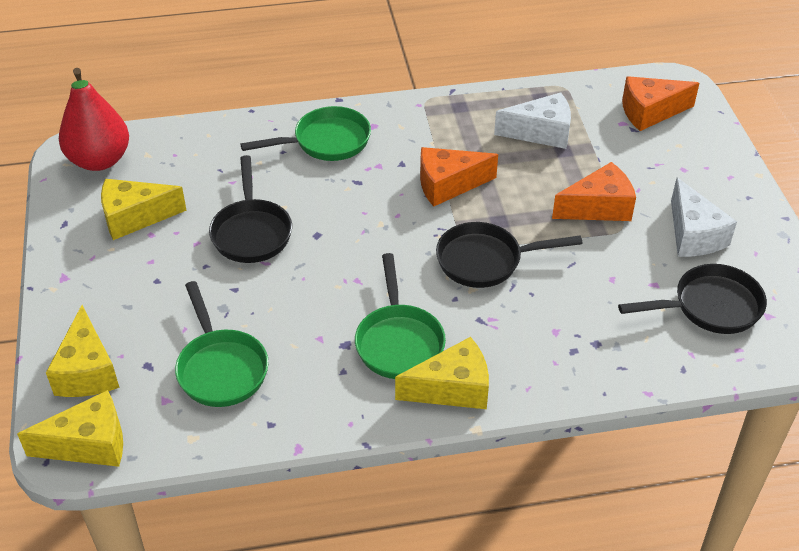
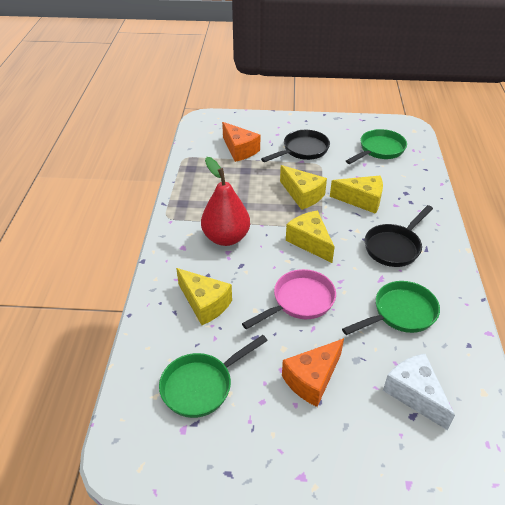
black pan: [209,155,292,263] [436,222,583,288] [618,264,767,334] = 3 -> [261,130,330,162] [365,205,433,267] = 2
orange cheese: [420,147,498,207] [552,162,636,221] [622,76,700,131] = 3 -> [222,122,260,162] [282,338,344,407] = 2
pink pan: none = 0 -> [242,269,336,329] = 1
white cheese: [494,92,571,149] [671,178,737,257] = 2 -> [383,354,455,430] = 1

